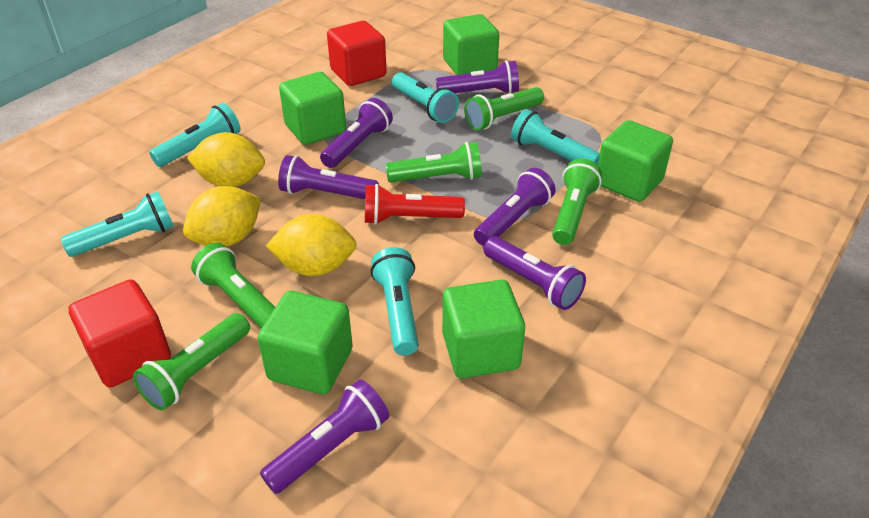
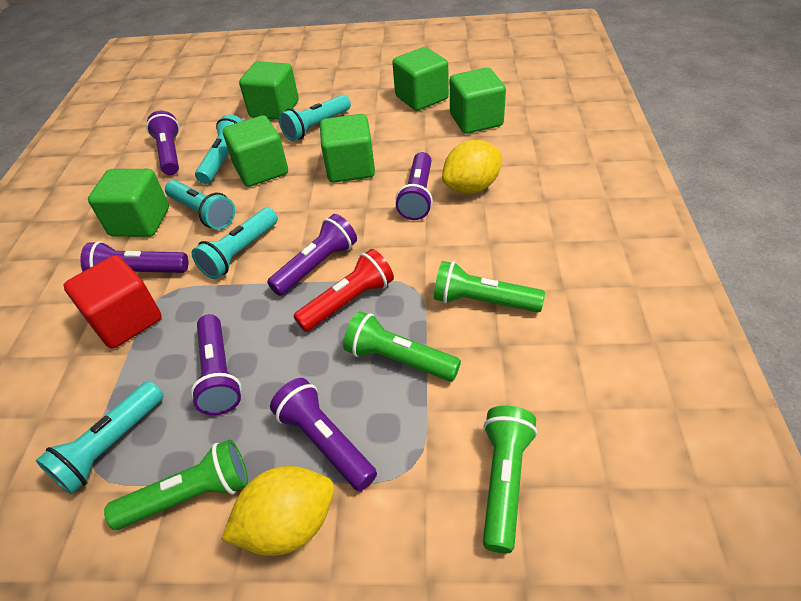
green cube: [257,291,352,394] [279,72,346,145] [442,280,525,378] [443,14,499,75] [598,120,673,202] = 5 -> [88,169,169,237] [223,115,288,187] [239,61,299,120] [320,114,375,183] [392,47,449,111] [450,68,506,134] = 6
green flashlight: [133,313,250,410] [191,243,275,328] [386,142,482,183] [464,87,544,130] [552,158,602,245] = 5 -> [104,439,248,530] [343,311,461,381] [434,261,545,313] [483,406,537,553] = 4
red cube: [68,279,171,387] [327,21,387,86] = 2 -> [63,255,162,349] = 1
yellow lemon: [183,186,261,247] [187,132,265,187] [266,214,357,276] = 3 -> [221,466,334,556] [442,140,502,194] = 2

